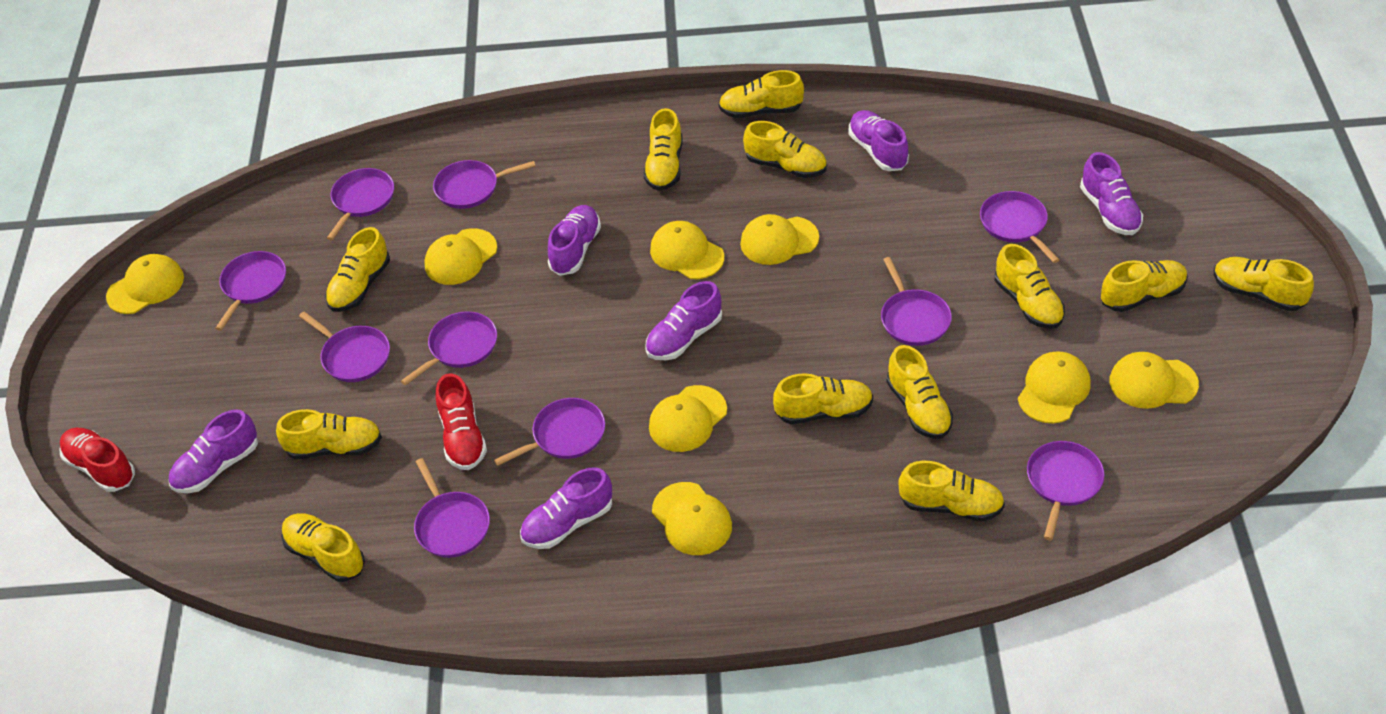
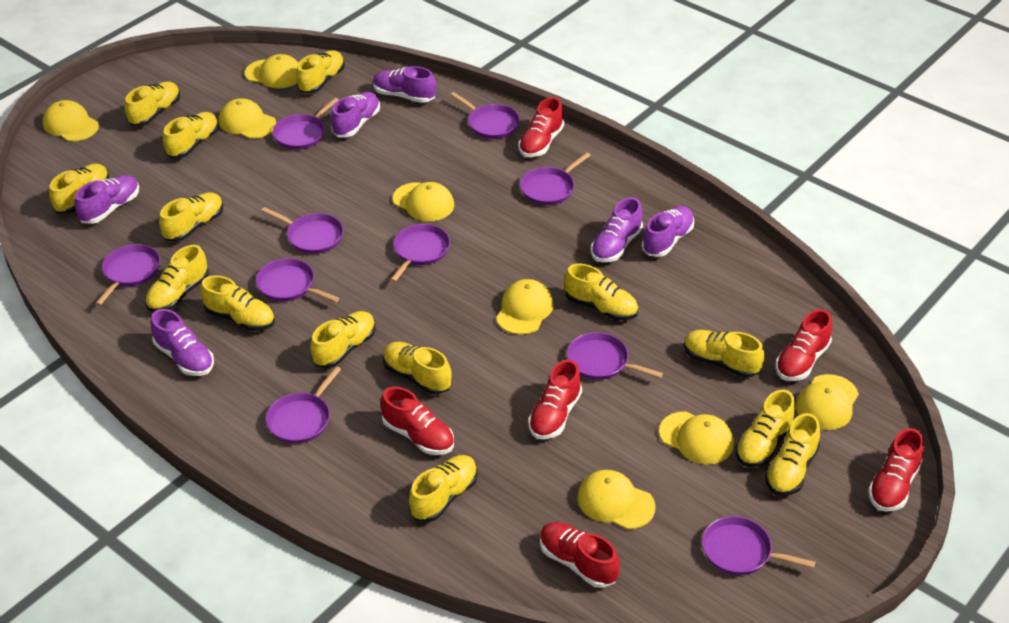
red shoe: [59,428,135,492] [435,373,487,470] = 2 -> [381,387,454,455] [518,97,564,157] [528,360,582,439] [540,522,620,588] [775,309,833,381] [868,428,924,512] = 6
yellow shoe: [276,409,382,459] [281,513,365,582] [325,227,390,312] [643,108,683,191] [719,70,804,118] [743,121,827,178] [773,373,873,424] [886,345,953,439] [898,461,1005,522] [995,244,1065,329] [1101,260,1188,312] [1214,257,1314,311] = 12 -> [49,163,109,214] [125,81,180,126] [145,245,209,312] [159,192,223,242] [163,112,219,158] [200,275,275,331] [296,50,345,93] [310,311,376,368] [383,342,452,395] [409,455,478,522] [564,263,638,321] [684,330,765,378] [735,390,796,467] [765,413,820,496] = 14

